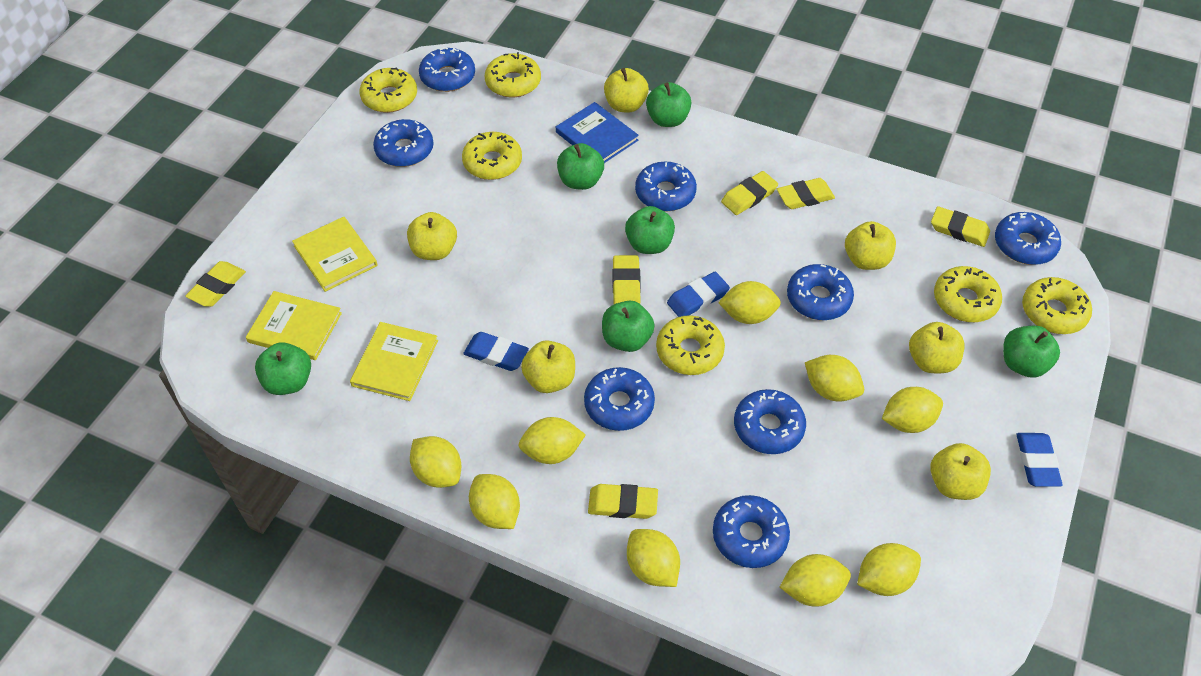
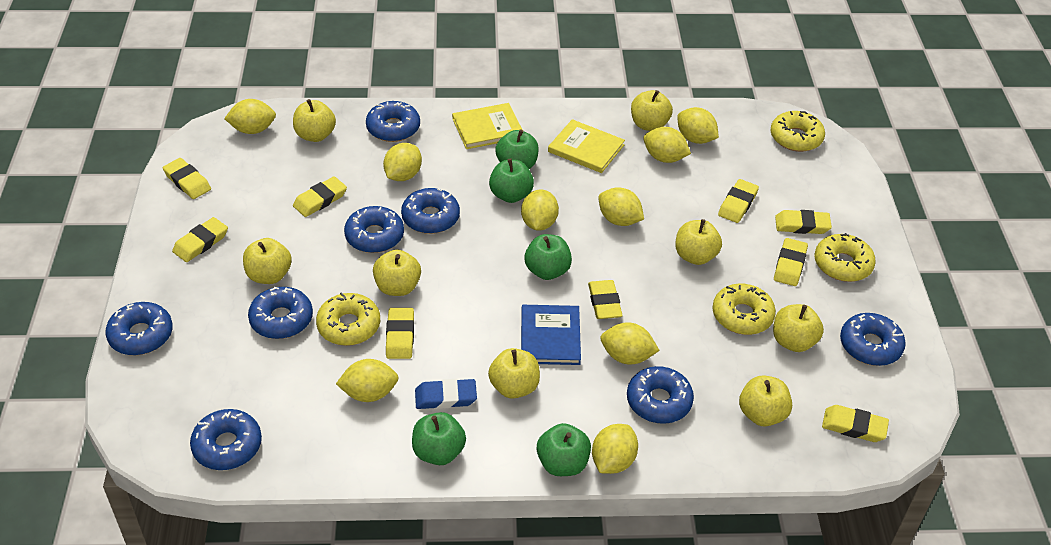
blue eraser: [463,332,529,371] [667,272,730,317] [1016,433,1063,487] = 3 -> [415,379,477,409] = 1
green apple: [255,342,311,395] [557,143,604,190] [602,301,655,352] [625,206,675,254] [646,82,692,127] [1003,326,1060,378] = 6 -> [412,412,466,465] [489,158,534,203] [495,130,539,169] [525,234,572,280] [537,423,591,476] = 5
yellow apple: [407,212,457,260] [521,340,575,393] [604,68,649,112] [845,221,896,270] [909,322,964,373] [930,443,991,500] = 6 -> [243,238,292,284] [293,99,336,142] [373,249,421,296] [488,348,540,399] [631,90,673,131] [675,219,722,265] [739,375,792,427] [773,304,824,352] = 8
yellow book: [246,291,342,360] [292,217,378,292] [350,322,438,401] = 3 -> [452,103,522,149] [548,119,625,173] = 2
yellow donut: [360,67,417,113] [462,132,522,180] [485,52,541,98] [656,315,725,375] [934,266,1002,322] [1022,277,1092,334] = 6 -> [316,292,380,346] [712,284,776,335] [770,111,825,152] [814,233,876,282] = 4
yellow eraser: [185,261,246,307] [588,484,658,519] [612,255,641,304] [721,171,778,215] [777,178,835,209] [931,206,990,247] = 6 -> [163,158,211,199] [172,217,228,262] [293,176,347,217] [386,308,414,359] [588,280,623,319] [718,179,759,223] [774,238,808,286] [775,210,832,234] [822,405,889,442] = 9

